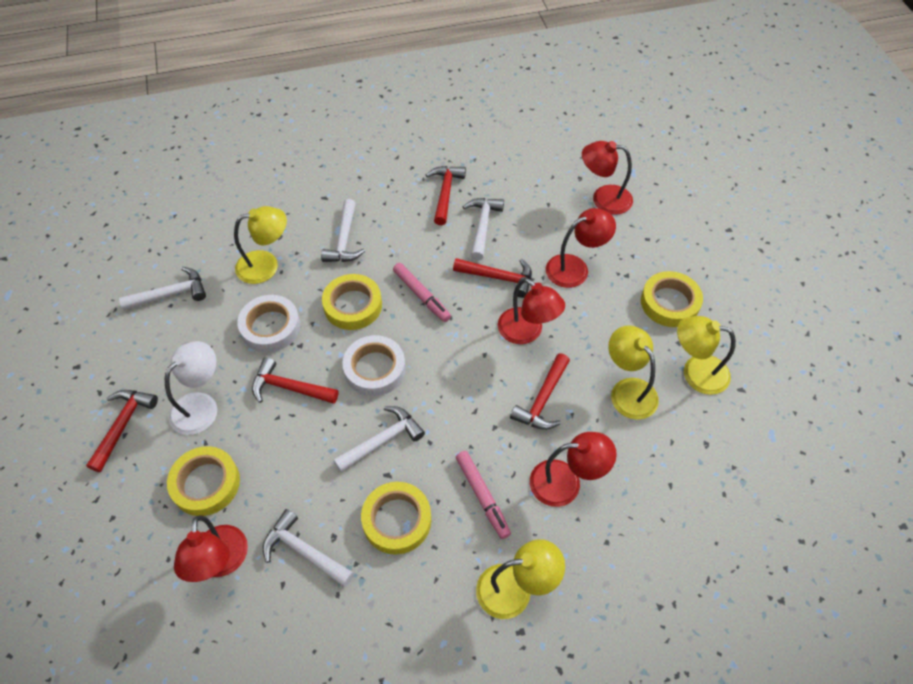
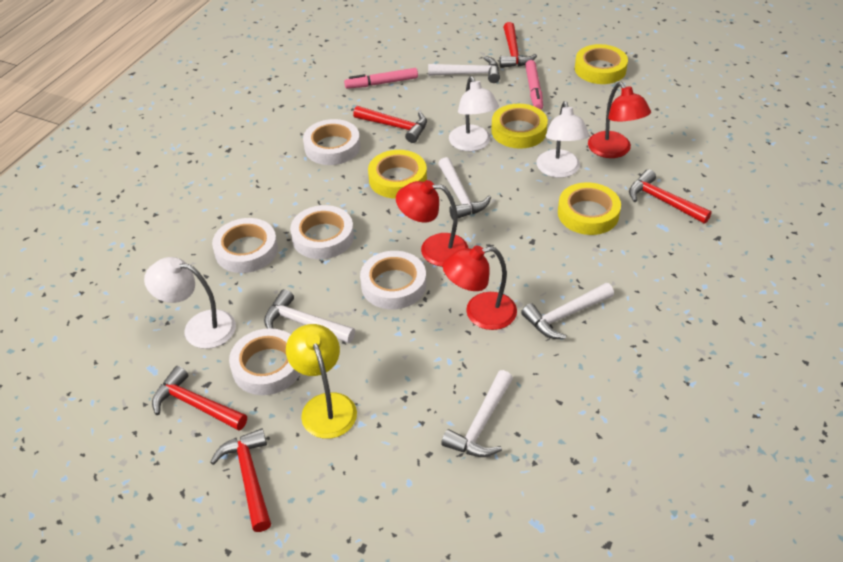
red lamp: [174,515,248,582] [498,278,565,344] [530,432,617,507] [546,208,616,288] [582,141,633,215] = 5 -> [396,180,468,267] [443,246,517,330] [588,82,651,158] = 3
white lamp: [165,341,217,435] = 1 -> [144,257,236,349] [449,76,499,151] [537,101,589,178] = 3
white tape: [237,295,300,352] [342,335,406,396] = 2 -> [212,218,278,273] [229,328,301,395] [290,205,354,259] [303,119,360,165] [360,251,426,309] = 5
yellow lamp: [234,206,287,284] [476,539,565,619] [608,325,659,420] [677,316,736,395] = 4 -> [286,324,357,439] = 1

